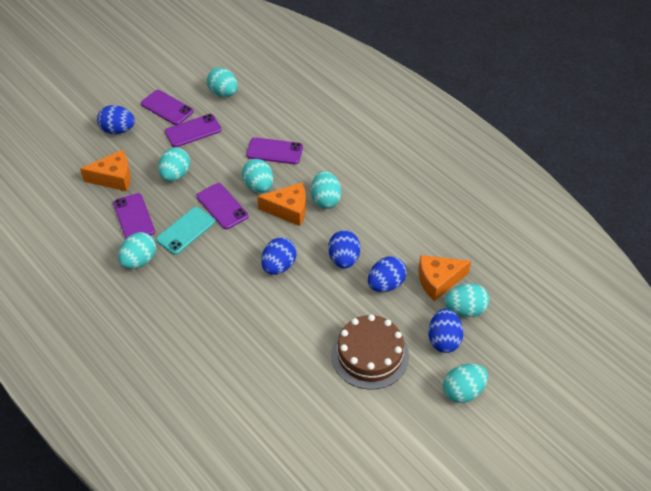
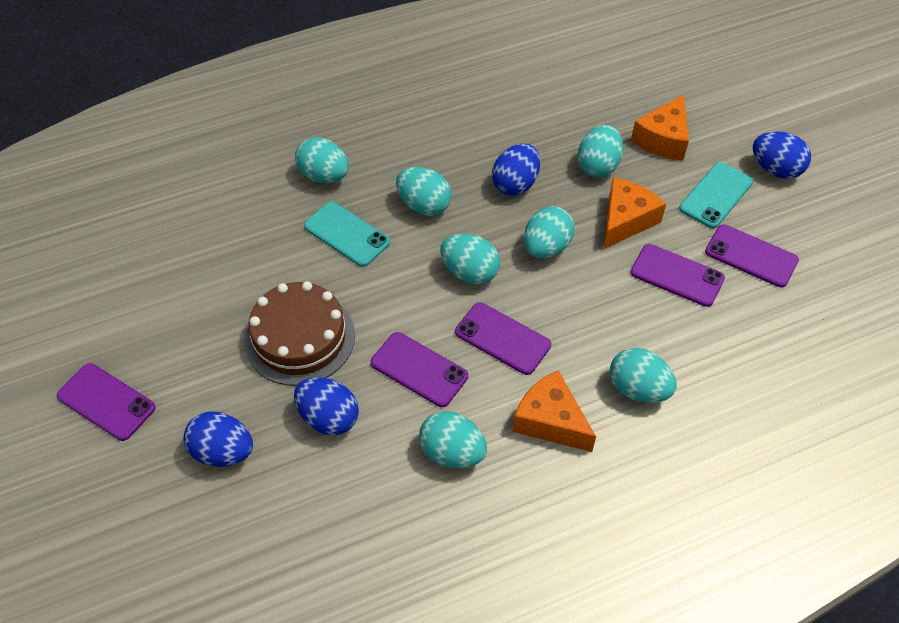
blue egg: [97,105,135,134] [261,237,296,275] [328,230,360,268] [368,257,407,292] [428,309,463,353] = 5 -> [184,412,253,467] [294,377,359,436] [492,144,540,196] [753,131,811,179] = 4
turquoise phone: [156,207,215,255] = 1 -> [304,202,390,267] [679,162,753,228] = 2

